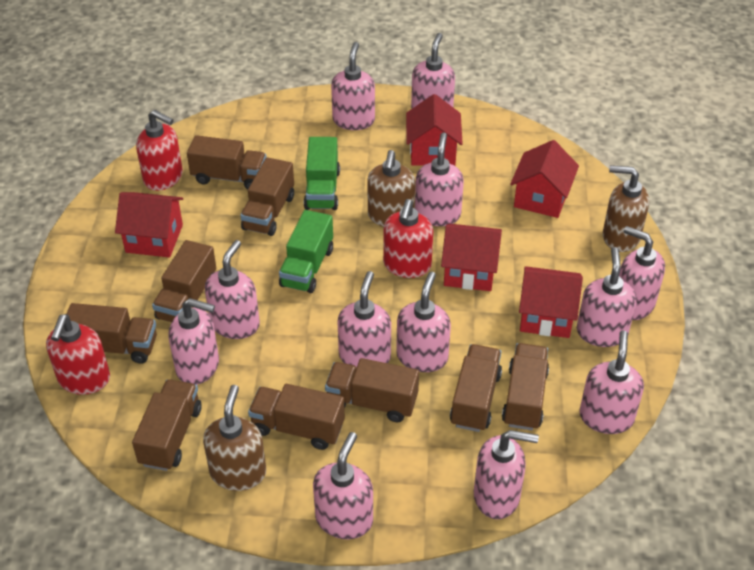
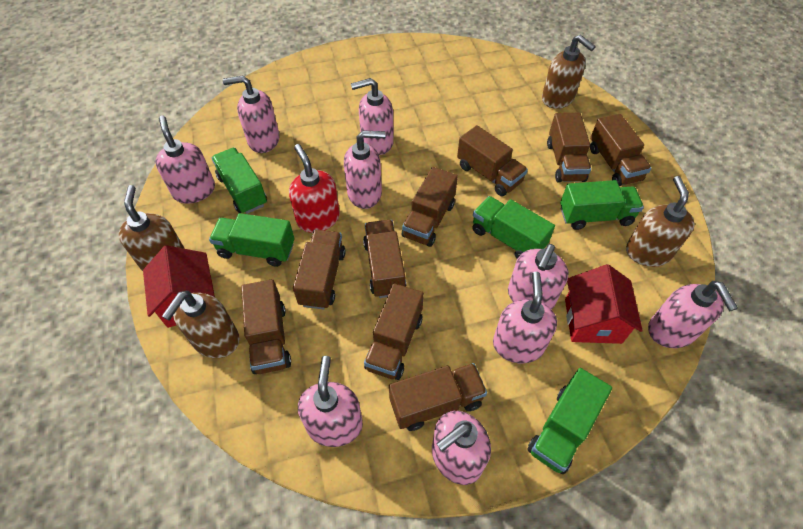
brown soap dispenser: [203,385,266,491] [367,150,415,227] [603,165,649,252] = 3 -> [118,185,185,271] [162,291,239,358] [542,35,596,109] [626,176,695,267] = 4
green truck: [279,210,333,293] [304,137,340,210] = 2 -> [209,213,295,267] [211,148,267,214] [472,196,555,259] [527,368,612,474] [560,180,644,230] = 5
pink soap dispenser: [168,298,219,385] [205,240,260,339] [313,432,373,539] [331,42,375,130] [337,271,391,368] [396,272,451,372] [411,33,455,108] [415,133,464,226] [474,430,539,519] [577,247,637,347] [579,330,644,434] [619,226,665,320] = 12 -> [155,116,215,204] [223,75,279,153] [298,356,363,447] [344,131,385,209] [351,78,394,155] [432,411,491,485] [493,272,557,363] [508,244,569,309] [648,281,738,348] = 9
red house: [115,192,183,258] [406,94,463,166] [441,224,502,291] [510,140,579,218] [519,266,583,338] = 5 -> [143,245,215,328] [565,264,643,344] = 2
red soap dispenser: [46,314,110,395] [136,110,183,191] [383,199,433,278] = 3 -> [289,144,340,233] = 1

